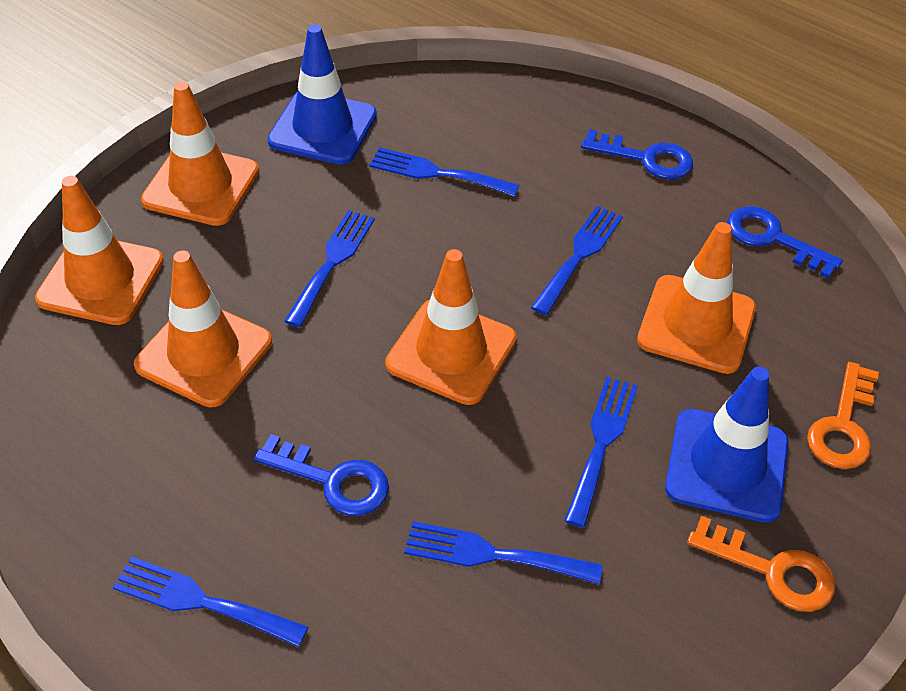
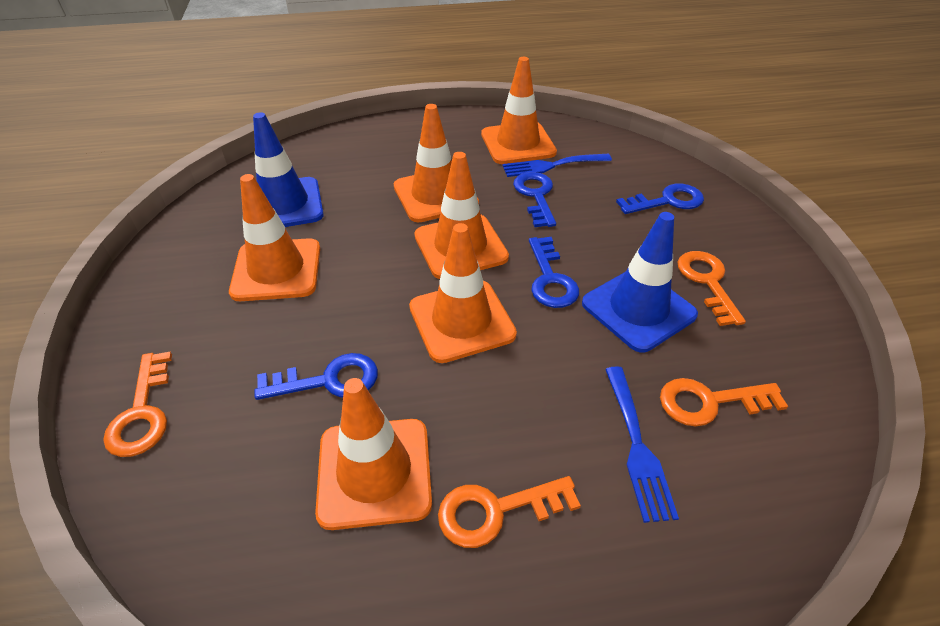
blue fork: [113,557,308,647] [284,210,375,327] [369,147,519,197] [404,521,603,584] [531,206,623,315] [564,377,638,528] = 6 -> [502,154,612,177] [605,367,679,523] = 2
blue key: [254,434,389,516] [581,129,693,179] [727,206,843,279] = 3 -> [254,353,378,400] [513,172,556,227] [529,237,579,308] [616,184,704,214] = 4
orange key: [687,516,835,612] [807,362,879,469] = 2 -> [103,352,172,457] [438,476,581,548] [660,378,788,427] [678,251,746,326] = 4
orange traffic cone: [35,176,164,325] [134,250,272,407] [141,81,259,226] [385,249,517,405] [637,222,756,374] = 5 -> [229,174,320,301] [315,378,432,530] [394,104,479,222] [409,223,517,363] [414,152,509,279] [481,57,557,164] = 6

